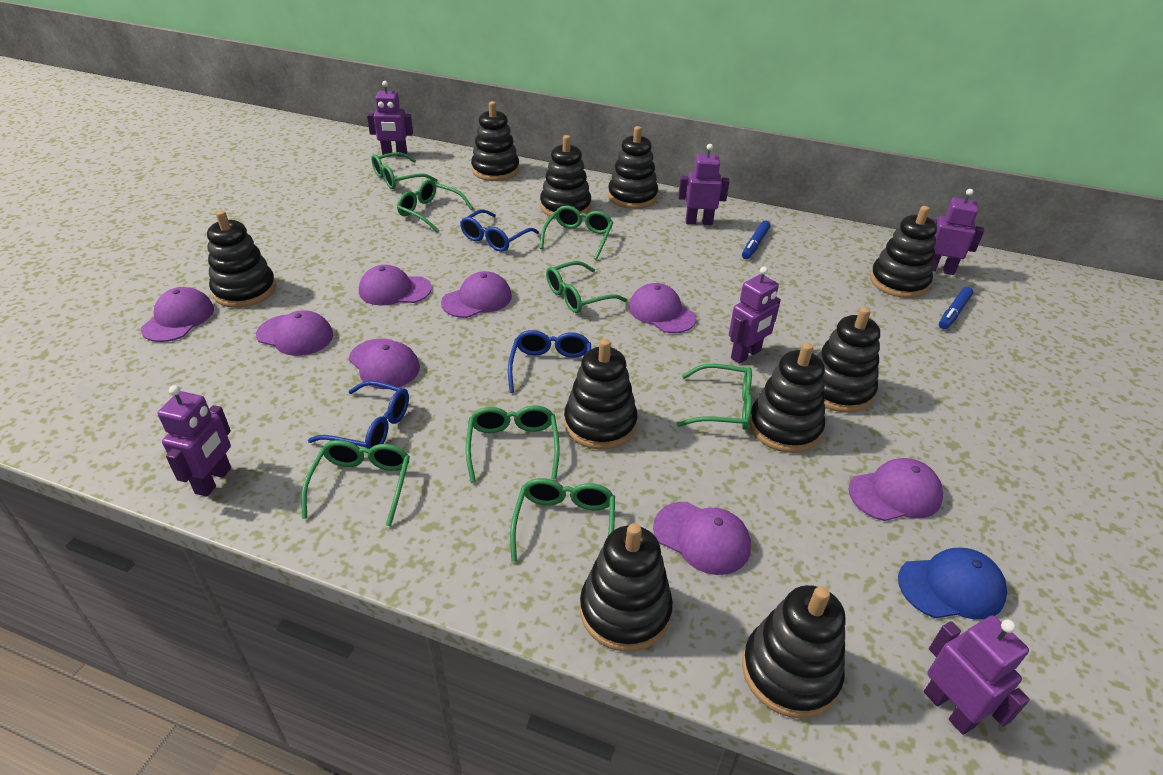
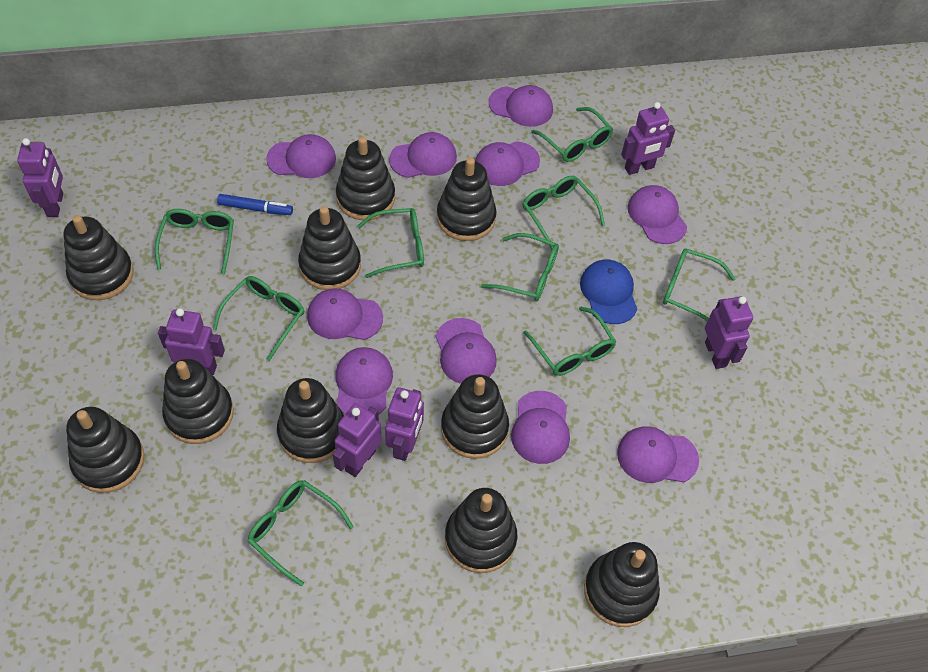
blue glasses: [308,381,409,449] [460,209,539,252] [508,330,591,393] = 3 -> none = 0
blue marker: [742,221,770,259] [939,287,973,329] = 2 -> [217,194,293,215] = 1
green glasses: [301,440,410,527] [371,152,437,189] [397,180,473,233] [466,405,560,483] [510,478,615,562] [540,206,613,260] [546,261,627,313] [677,364,752,430] = 8 -> [155,209,234,274] [213,276,304,361] [247,480,354,586] [357,208,424,278] [481,233,559,301] [522,176,605,250] [523,307,616,376] [531,107,613,162] [663,248,736,321] = 9
purple cap: [141,287,214,342] [256,310,333,356] [349,338,420,389] [359,265,432,305] [441,271,512,318] [629,283,697,333] [653,502,751,575] [848,458,943,521] = 8 -> [266,134,336,178] [307,288,383,340] [335,347,393,415] [389,132,457,178] [435,318,497,384] [475,141,540,186] [489,85,553,127] [511,391,570,464] [617,426,699,483] [628,185,687,244] = 10

